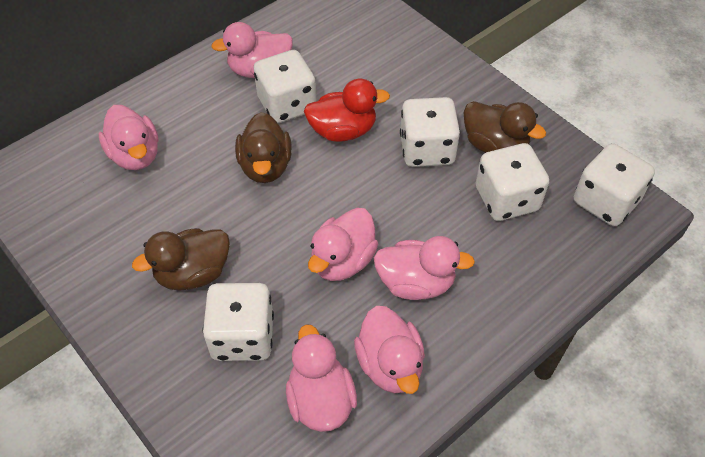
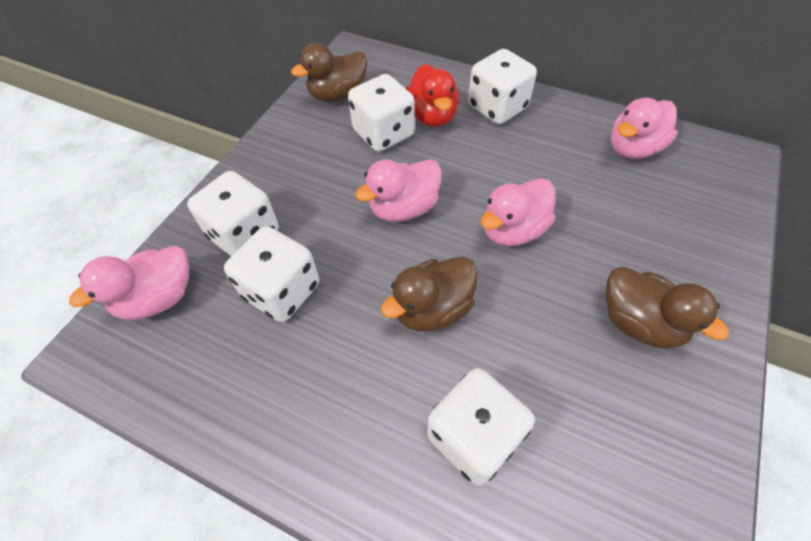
pink duck: [99,105,158,170] [211,22,293,78] [286,324,357,432] [308,208,378,281] [354,306,425,394] [374,236,475,300] = 6 -> [69,245,189,320] [355,159,442,222] [480,178,555,246] [611,98,678,159] = 4

